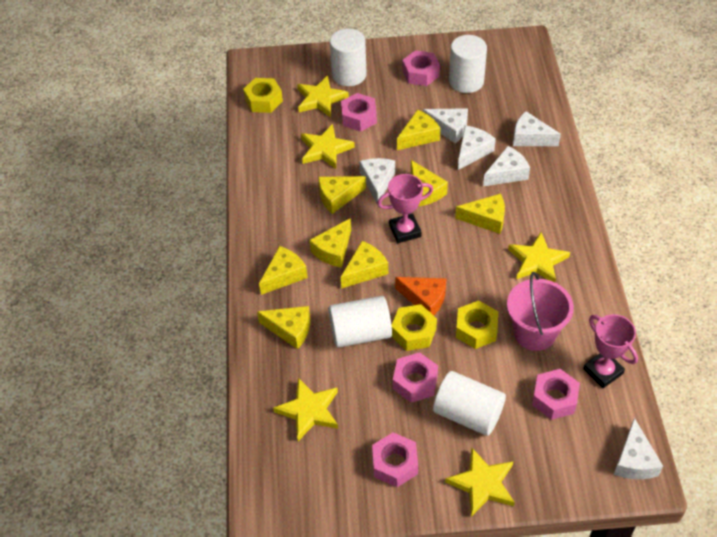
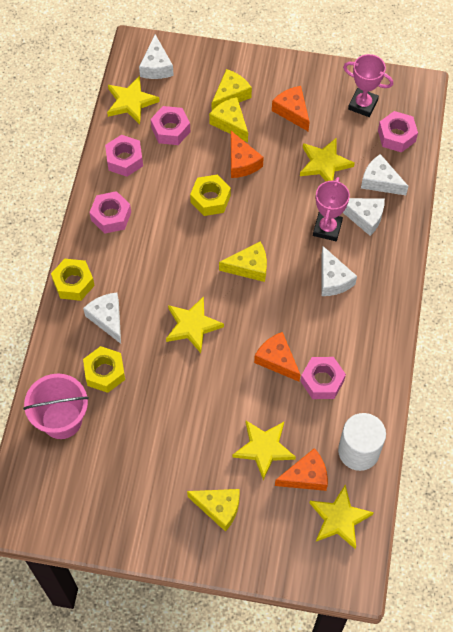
orange cheese: [395,277,447,315] = 1 -> [231,131,264,178] [254,332,300,382] [272,86,310,132] [275,448,328,491] = 4
white cheese: [359,158,395,203] [423,108,468,144] [458,125,496,170] [483,146,530,186] [513,111,561,146] [614,418,663,479] = 6 -> [83,293,121,344] [139,34,174,79] [321,246,357,296] [343,198,385,236] [361,154,409,195] = 5
white cylinder: [329,296,392,348] [330,29,366,86] [433,371,506,436] [449,35,487,93] = 4 -> [338,413,386,471] = 1
yellow cheese: [257,306,310,349] [259,246,308,295] [309,218,351,268] [319,176,366,214] [341,241,388,288] [397,109,440,150] [411,160,448,206] [455,194,505,234] = 8 -> [187,489,240,532] [209,97,248,142] [212,69,252,110] [219,242,267,282] = 4

